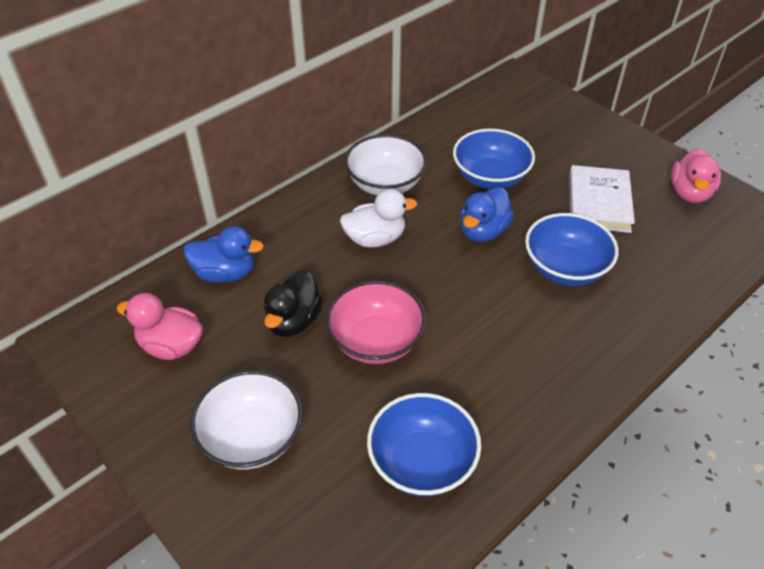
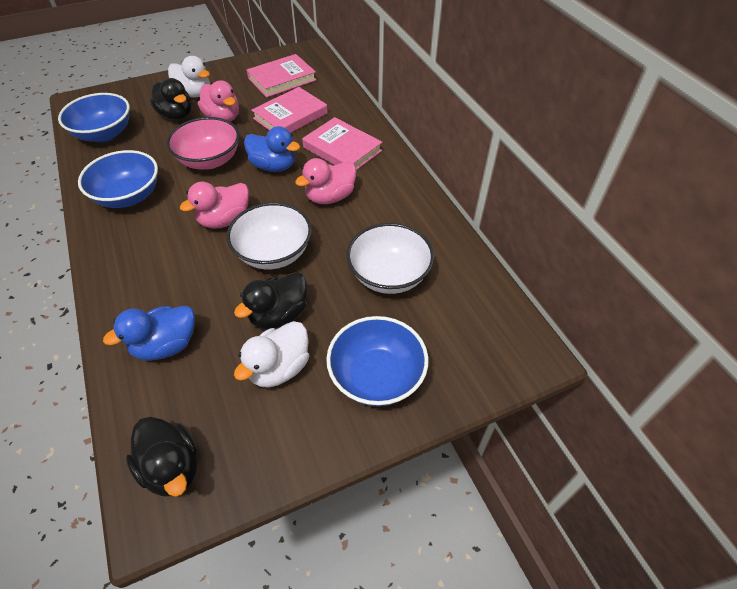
black duck: [264,270,323,337] = 1 -> [126,417,198,497] [150,78,192,120] [234,272,307,330] = 3
pink book: none = 0 -> [247,54,316,98] [251,87,328,133] [302,117,382,170] = 3
pink duck: [117,293,203,360] [671,148,721,203] = 2 -> [180,182,249,229] [198,80,239,121] [295,158,356,204] = 3
white book: [569,165,635,233] = 1 -> none = 0
white duck: [340,189,417,248] = 1 -> [168,56,210,97] [234,321,309,388] = 2

